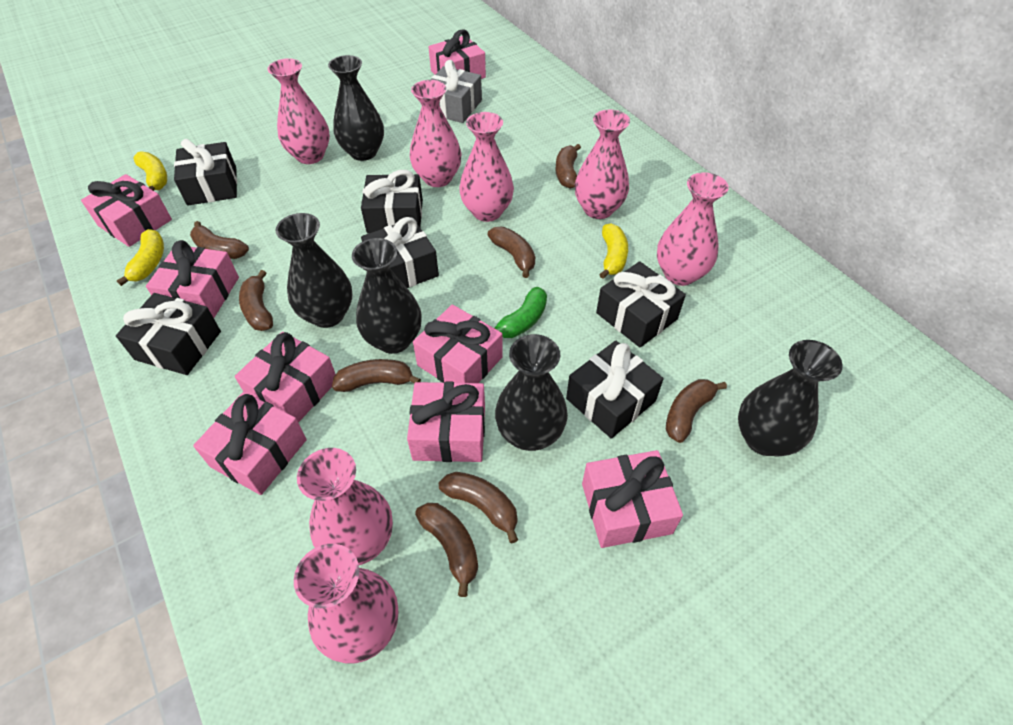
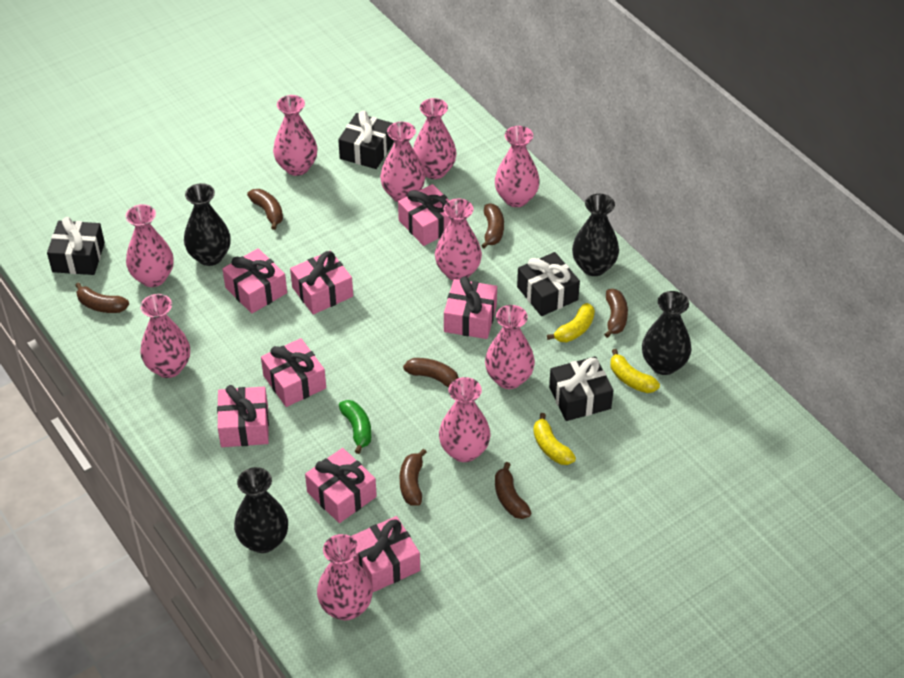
black gift: [116,293,221,375] [174,139,237,206] [361,170,423,234] [361,217,439,288] [566,341,664,439] [596,261,686,347] = 6 -> [47,217,105,275] [338,111,394,169] [517,252,580,316] [549,356,614,421] = 4
black vase: [275,213,352,328] [328,55,384,161] [352,238,422,354] [495,334,568,451] [738,340,843,457] = 5 -> [184,183,231,266] [234,467,288,553] [572,194,619,276] [642,291,691,375] = 4
brown banana: [190,221,249,259] [239,270,273,331] [332,359,421,392] [415,503,478,597] [439,472,518,543] [487,227,535,278] [555,144,581,189] [666,379,727,443] = 8 -> [75,282,129,313] [247,189,283,230] [400,449,427,506] [403,358,459,387] [481,203,504,249] [495,462,531,519] [604,289,628,338] = 7
grey gift: [431,60,482,123] = 1 -> none = 0
pink vase: [268,58,330,164] [294,544,398,664] [297,448,393,565] [410,80,462,187] [459,112,514,222] [575,110,630,219] [657,172,729,286] = 7 -> [125,204,174,287] [140,294,190,378] [273,95,318,176] [317,534,373,620] [380,122,425,202] [413,98,457,179] [435,199,482,280] [439,377,491,462] [485,305,535,389] [495,126,540,207] = 10

